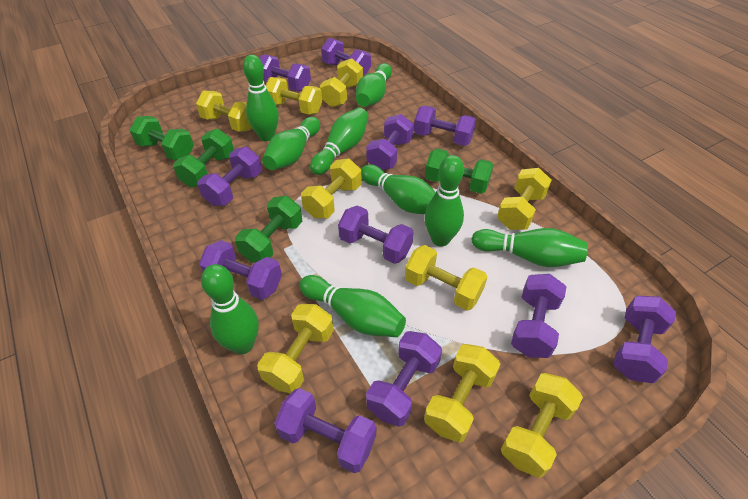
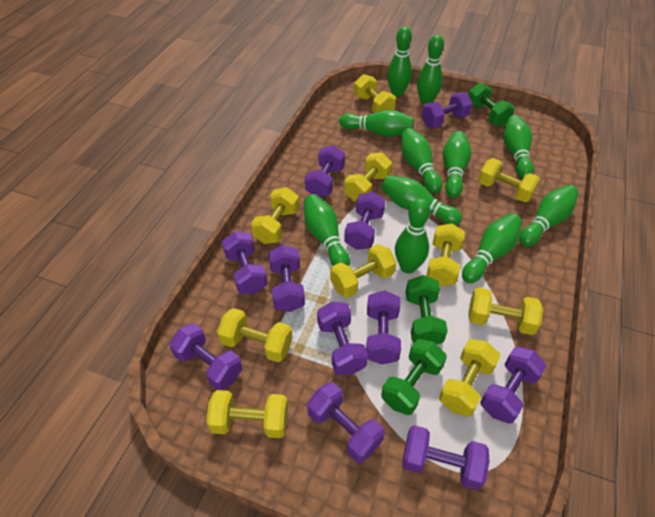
green bowling pin: [201,264,259,355] [243,55,279,141] [262,117,320,170] [299,275,406,337] [310,107,368,175] [356,63,392,107] [361,164,436,214] [425,155,464,247] [471,228,588,267] = 9 -> [304,194,350,266] [339,110,414,137] [381,175,462,225] [387,27,412,97] [395,198,430,274] [401,128,442,193] [417,35,444,105] [443,131,471,198] [462,213,522,283] [503,115,534,179] [519,185,579,247] = 11
green dumbbell: [130,116,194,161] [173,129,234,188] [235,196,302,263] [425,148,494,194] = 4 -> [381,339,447,415] [406,275,448,344] [468,83,515,127] = 3
yellow dumbbell: [196,91,252,132] [257,304,334,393] [266,77,322,115] [301,159,362,218] [320,58,363,107] [405,245,487,311] [424,344,501,443] [497,168,552,230] [501,373,583,478] = 9 -> [206,390,288,438] [217,308,292,362] [251,187,299,244] [330,244,396,298] [344,152,392,201] [354,74,396,113] [426,223,465,286] [439,339,501,417] [468,287,543,335] [478,158,540,202] = 10

